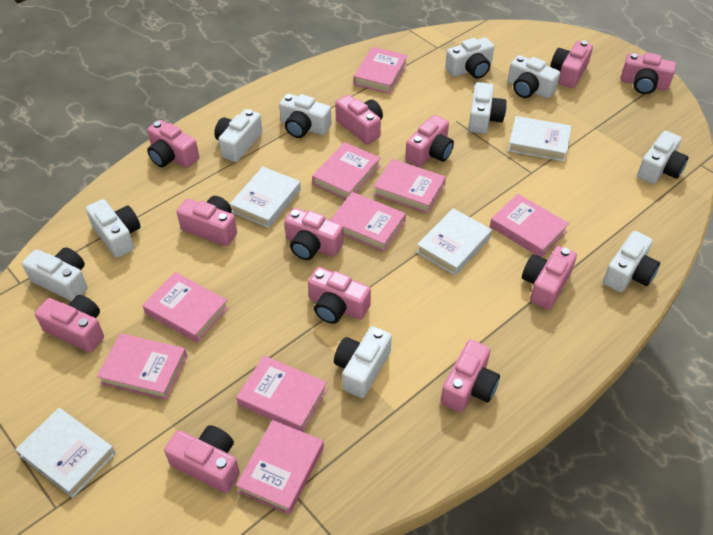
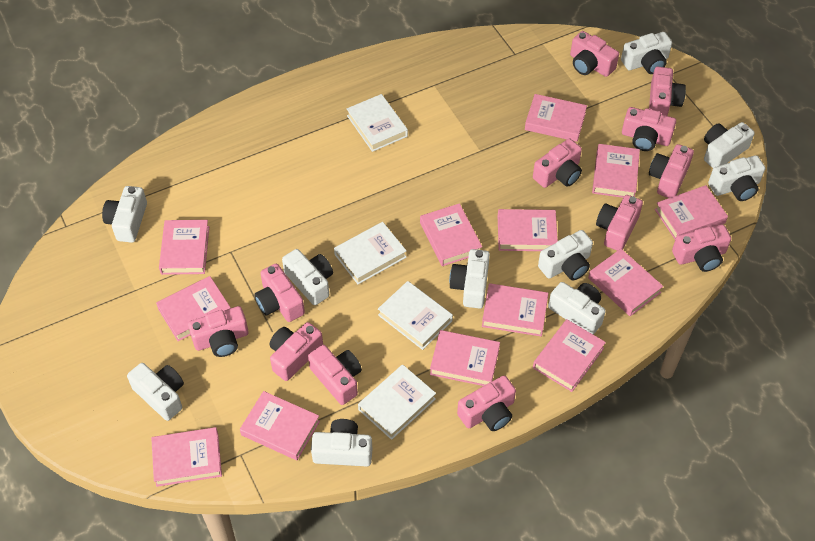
pink book: [97,333,187,400] [142,272,229,343] [236,356,327,432] [236,420,324,515] [312,142,381,200] [330,192,406,252] [354,47,408,94] [373,159,446,214] [490,194,569,257] = 9 -> [151,427,222,487] [156,276,231,341] [159,220,209,275] [240,391,320,460] [420,203,482,266] [430,330,500,386] [482,283,548,337] [498,209,558,251] [525,94,587,142] [533,319,606,392] [588,249,663,316] [592,144,640,198] [655,185,728,239] = 13

